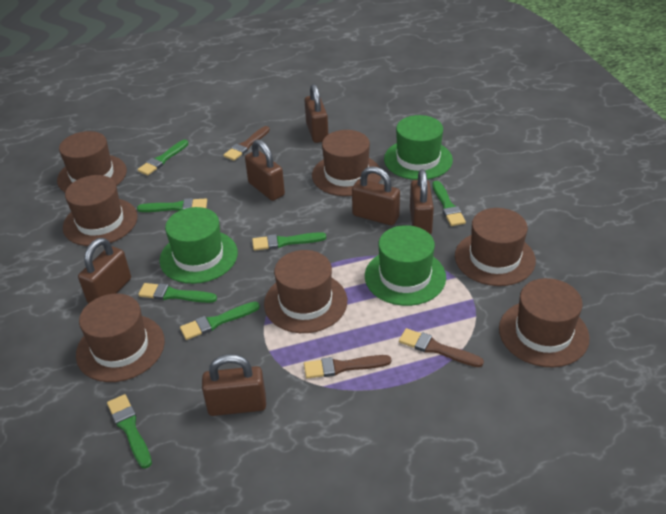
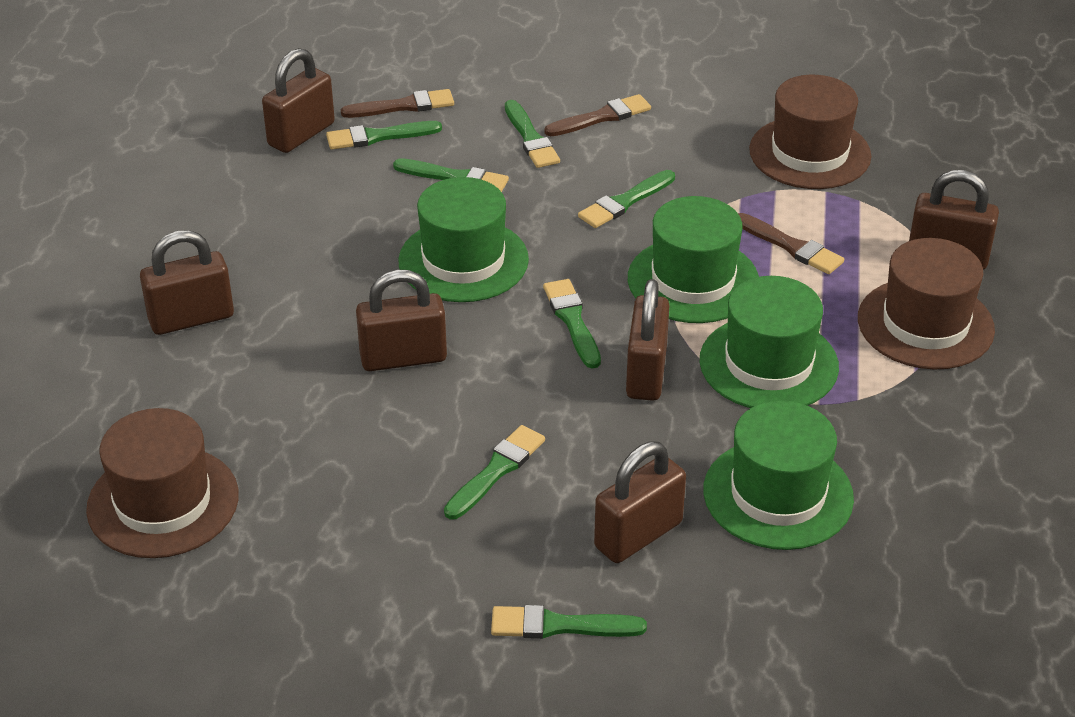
brown hat: [57,131,127,192] [63,175,138,246] [76,293,165,382] [264,250,347,333] [312,130,381,196] [455,208,536,286] [499,278,590,367] = 7 -> [86,408,239,558] [749,75,871,189] [858,238,995,370] = 3
green hat: [159,207,238,284] [365,225,446,306] [384,115,453,180] = 3 -> [398,177,529,302] [628,196,759,323] [700,276,839,408] [703,401,854,550] = 4

